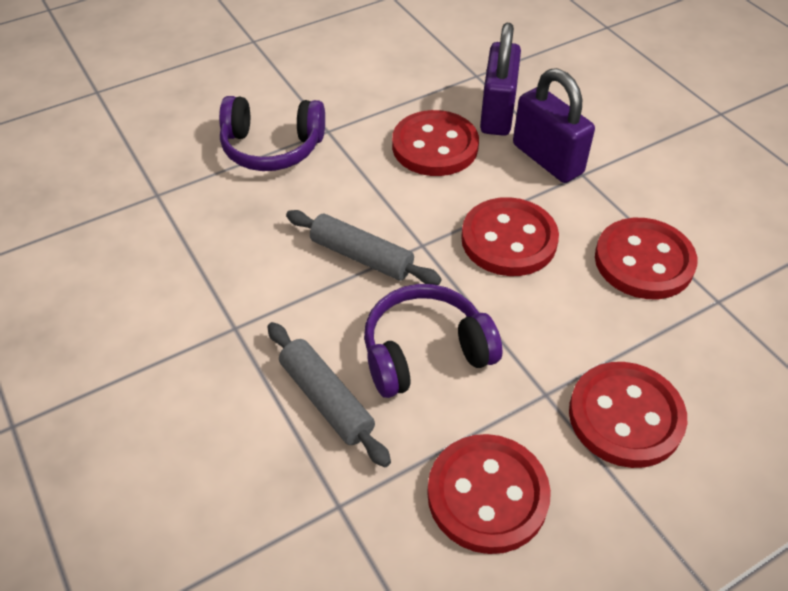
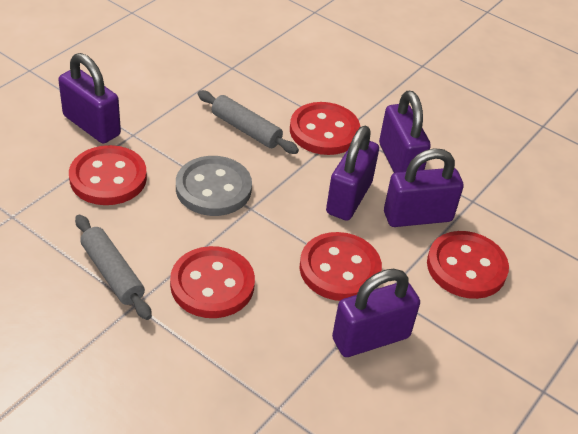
grey button: none = 0 -> [176,156,252,216] = 1
purple headphones: [219,96,325,171] [364,284,503,398] = 2 -> none = 0
purple padlock: [480,23,521,136] [513,68,595,183] = 2 -> [58,53,121,144] [326,126,379,221] [332,269,420,357] [379,91,431,173] [384,148,464,227] = 5

